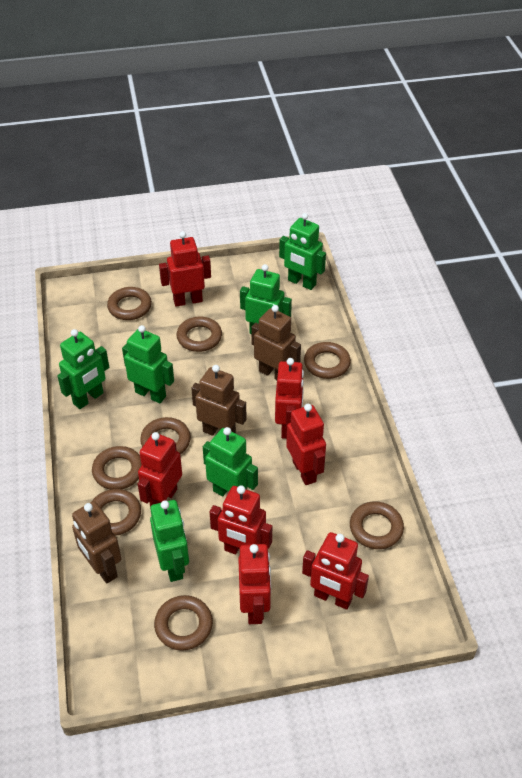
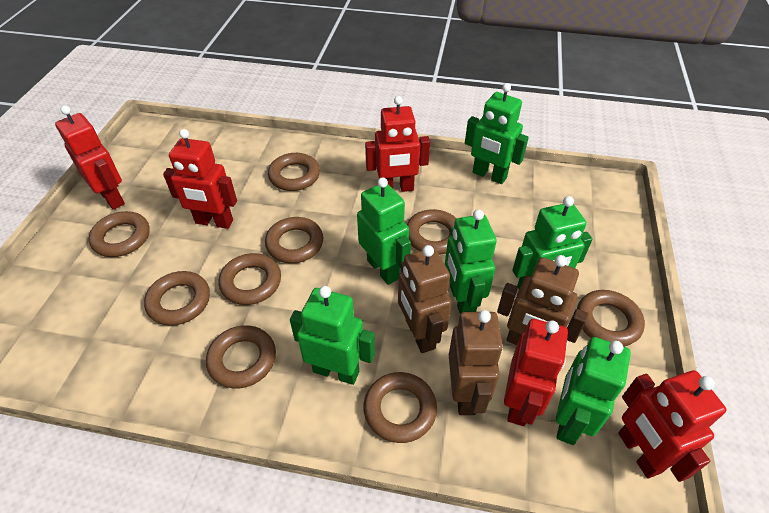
brown ring: [91,489,141,536] [92,446,142,489] [107,287,152,320] [140,417,191,454] [154,595,213,651] [177,317,222,352] [304,342,351,379] [350,501,404,549] = 8 -> [88,211,150,257] [144,271,210,326] [206,325,276,388] [219,253,281,305] [265,217,323,263] [268,153,320,191] [363,372,437,443] [407,209,457,255] [577,290,645,347] = 9
red robot: [138,432,182,507] [159,231,211,307] [210,485,272,554] [238,544,271,624] [275,358,304,439] [286,404,326,485] [302,532,369,610] = 7 -> [55,105,125,210] [163,129,237,229] [365,96,430,192] [504,319,568,426] [618,370,726,482] = 5

